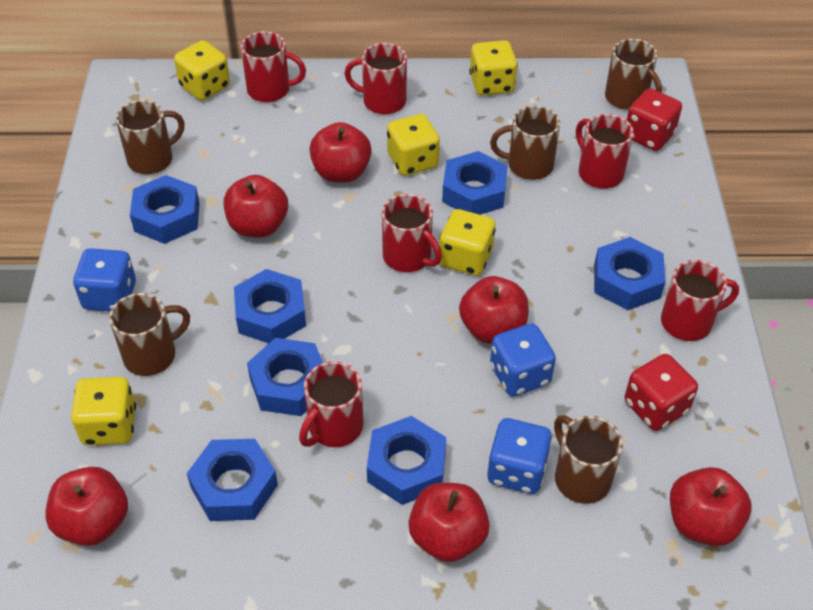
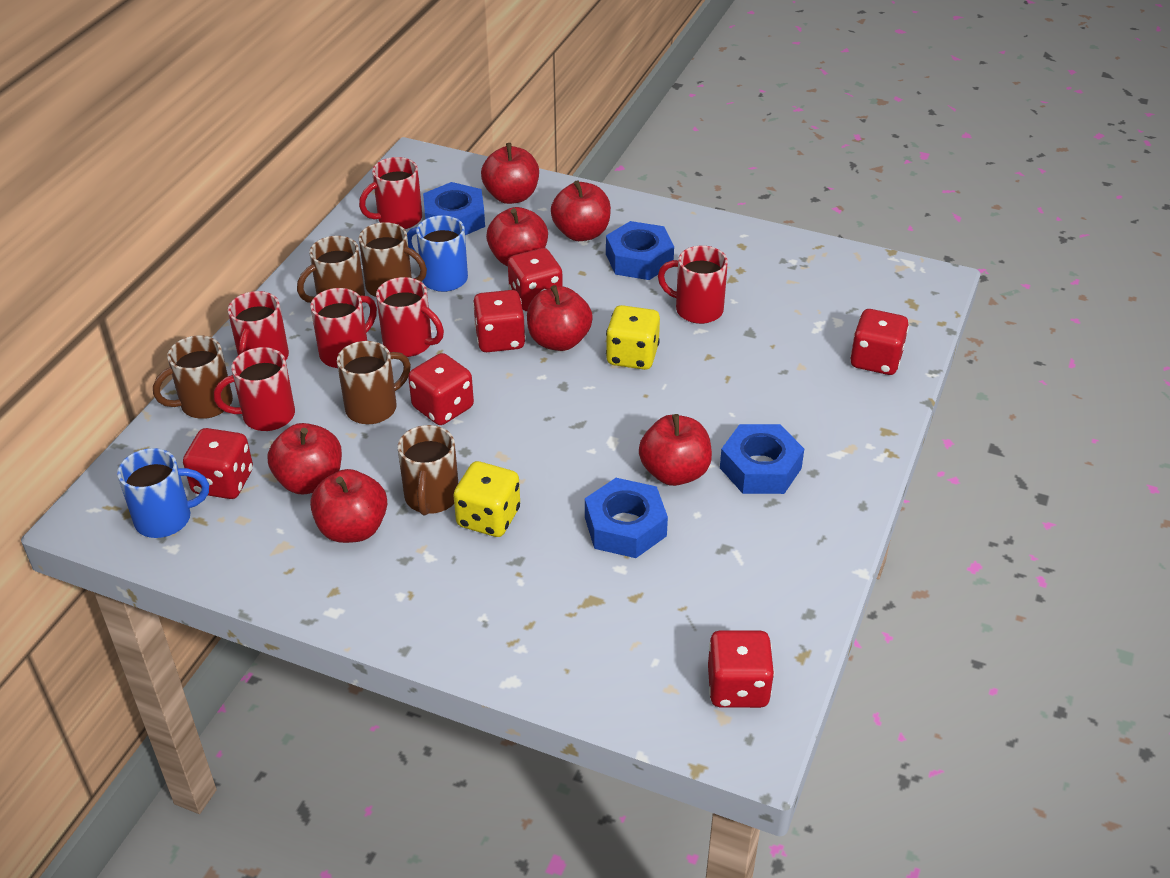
blue dice: [73,248,136,311] [487,418,552,494] [490,323,556,396] = 3 -> none = 0
blue mug: none = 0 -> [117,448,209,538] [407,215,468,292] = 2
blue nut: [130,175,200,244] [187,439,278,521] [234,269,306,343] [247,338,323,416] [367,416,446,505] [442,151,507,215] [594,237,665,310] = 7 -> [423,182,485,235] [585,478,668,558] [606,221,674,280] [720,424,804,494] = 4
red apple: [45,467,128,546] [224,175,288,237] [309,122,372,183] [408,483,490,562] [459,276,529,344] [670,467,751,546] = 6 -> [268,423,342,495] [310,469,387,543] [481,143,539,204] [486,207,548,266] [527,285,593,351] [551,180,611,241] [639,414,712,486] = 7
red dice: [624,354,698,431] [627,88,682,151] = 2 -> [183,428,253,499] [408,353,474,425] [473,290,526,352] [508,248,563,311] [708,630,774,708] [850,309,909,375] = 6
yellow dice: [71,377,136,445] [174,40,230,101] [387,114,440,176] [439,209,496,276] [470,40,518,96] = 5 -> [453,461,520,537] [606,305,660,370] = 2

